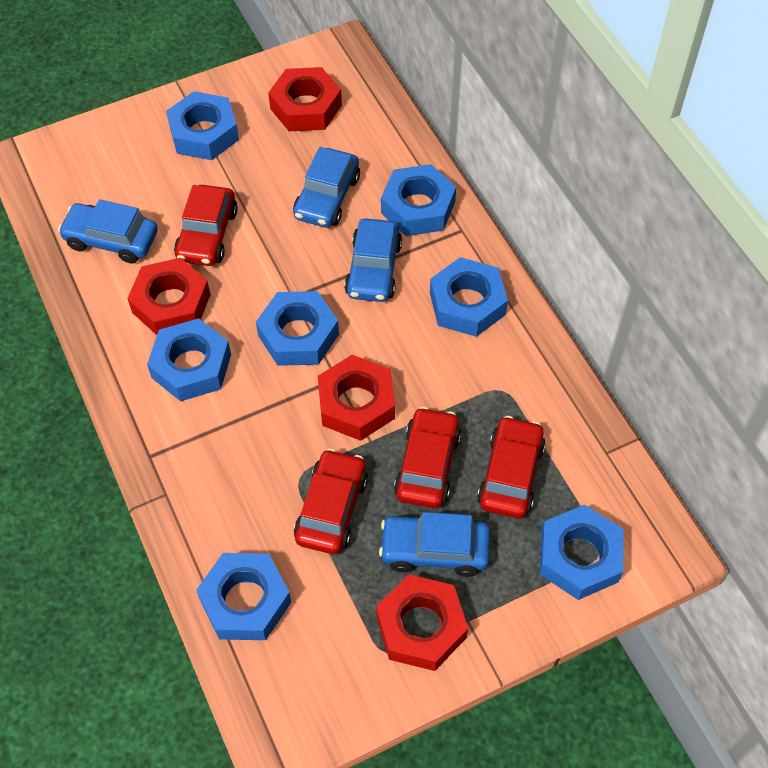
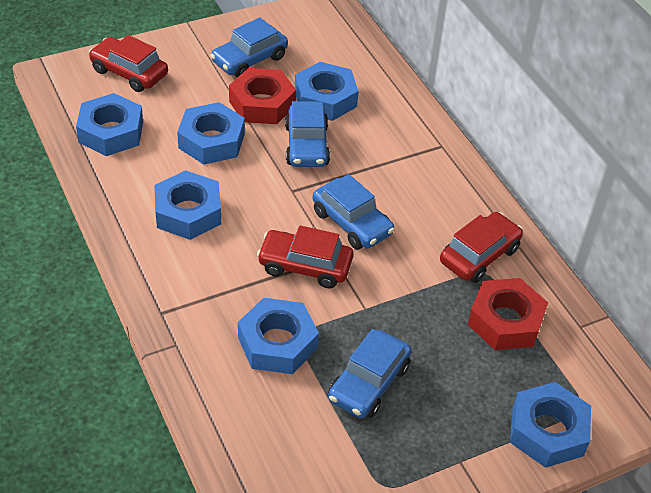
blue nut: [147,318,231,401] [166,91,239,160] [196,553,291,640] [256,291,339,366] [381,164,456,236] [430,257,508,337] [539,505,624,600] = 7 -> [76,93,143,156] [154,170,221,240] [177,102,245,165] [238,298,319,374] [295,62,359,121] [510,382,591,468] = 6
red car: [174,185,238,266] [294,449,368,554] [394,407,461,508] [477,416,545,519] = 4 -> [89,35,168,92] [257,226,353,288] [440,212,523,283] = 3
red nut: [127,258,210,335] [268,67,342,131] [318,355,395,441] [376,574,468,671] = 4 -> [229,68,296,124] [468,278,548,350] = 2

